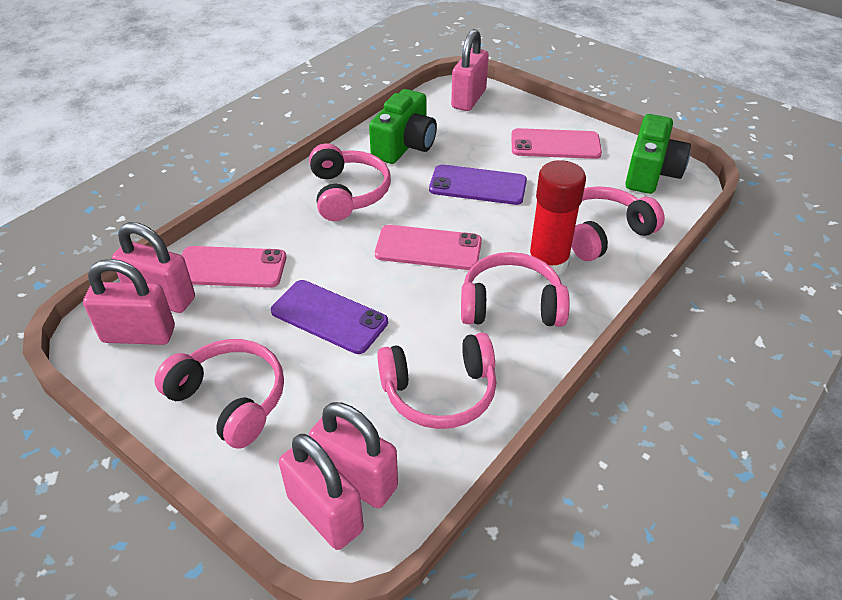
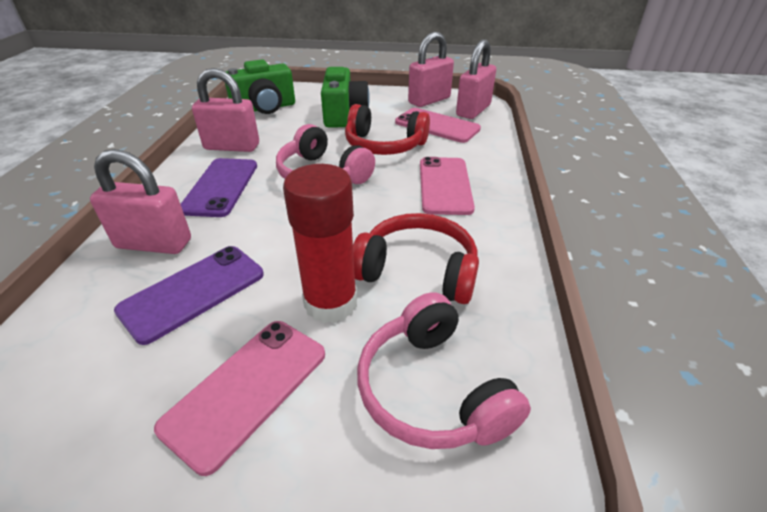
pink headphones: [154,339,284,449] [309,143,391,221] [377,333,496,429] [461,252,570,327] [571,186,665,261] = 5 -> [276,124,375,184] [357,292,531,449] = 2
pink padlock: [83,259,175,345] [112,222,195,313] [279,434,364,550] [309,402,398,508] [451,29,489,111] = 5 -> [90,149,191,254] [192,68,259,152] [408,32,454,107] [456,39,496,119] = 4
red headphones: none = 0 -> [345,104,430,155] [353,213,479,304] = 2

